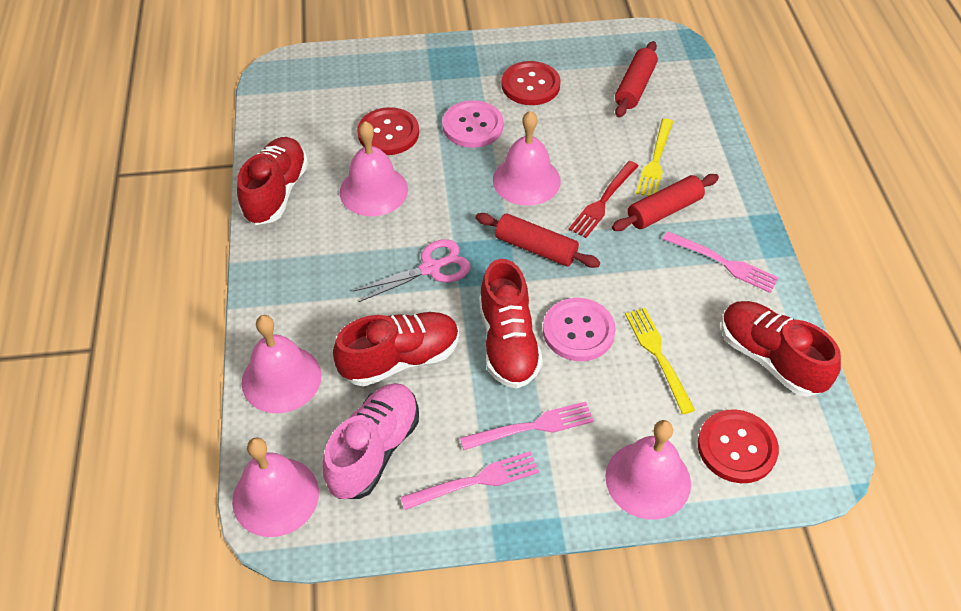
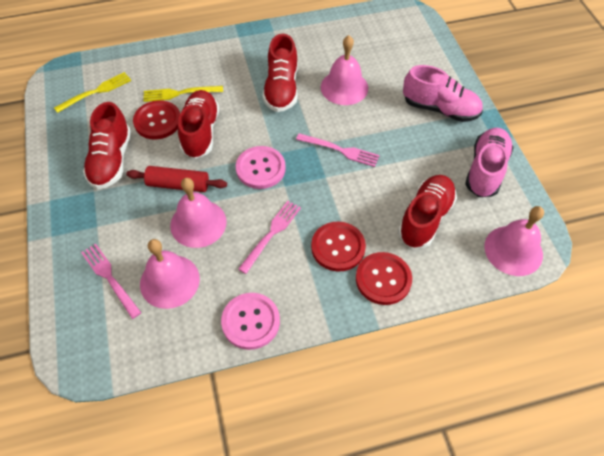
pink bell: [232,437,319,537] [242,315,322,413] [340,121,408,216] [493,111,561,206] [605,420,691,520] = 5 -> [140,239,200,309] [170,178,227,248] [321,35,368,105] [484,206,544,276] = 4
pink scissors: [353,239,471,302] = 1 -> none = 0
pink shoe: [323,383,419,499] = 1 -> [403,65,483,122] [465,128,514,197] = 2
red fork: [568,161,638,238] = 1 -> none = 0
red rolling pin: [476,213,600,268] [612,174,719,231] [615,41,658,118] = 3 -> [126,166,227,192] = 1

